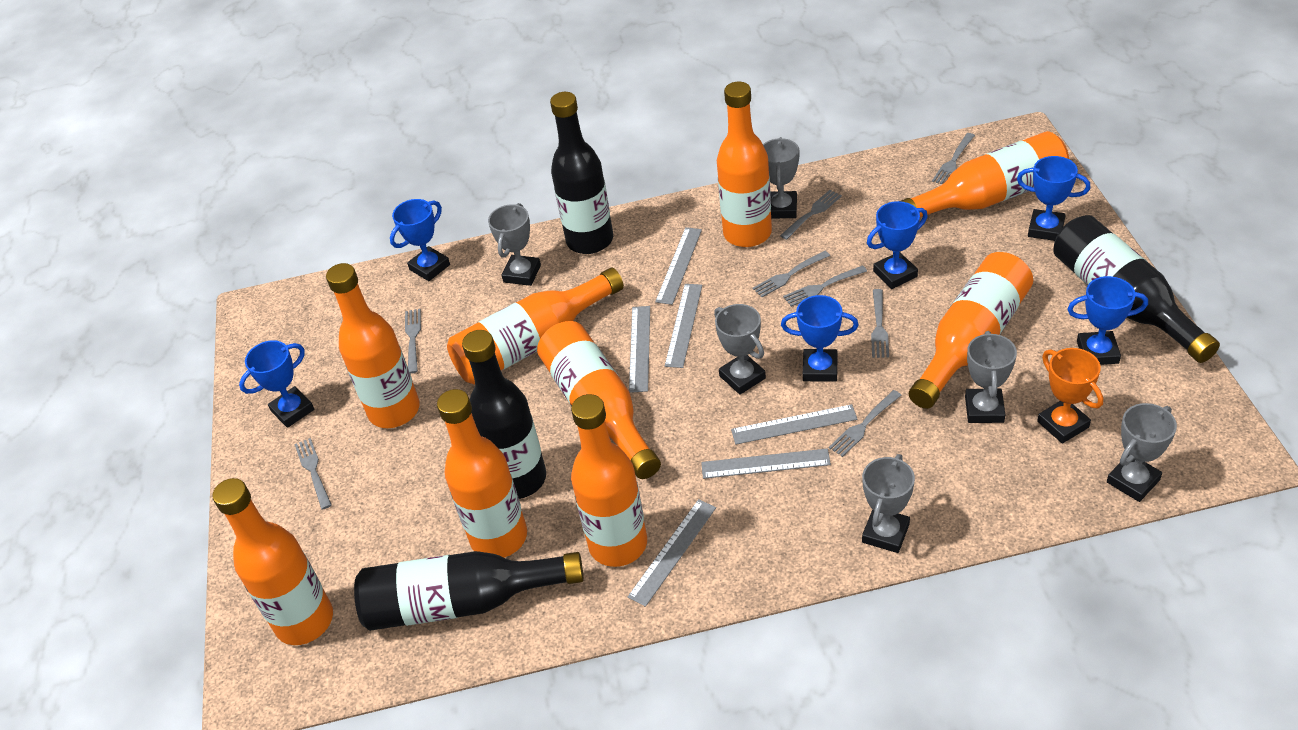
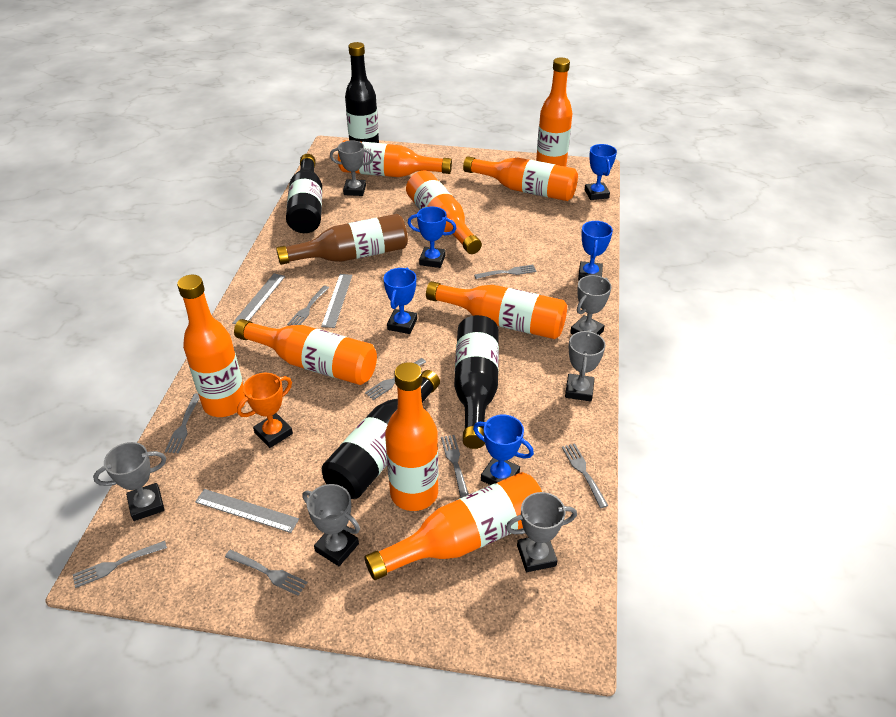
blue trophy: [239,340,314,428] [390,199,450,281] [781,295,859,382] [867,201,928,289] [1017,156,1090,241] [1067,276,1148,365] = 6 -> [384,268,417,334] [408,207,457,268] [473,414,534,485] [578,221,613,280] [585,144,617,200] = 5
brown bottle: none = 0 -> [276,214,408,265] = 1
grey ruler: [628,499,716,607] [629,306,650,393] [655,227,702,305] [665,284,702,368] [701,448,831,479] [731,404,857,445] = 6 -> [195,489,299,533] [233,273,285,324] [321,274,352,328] = 3

